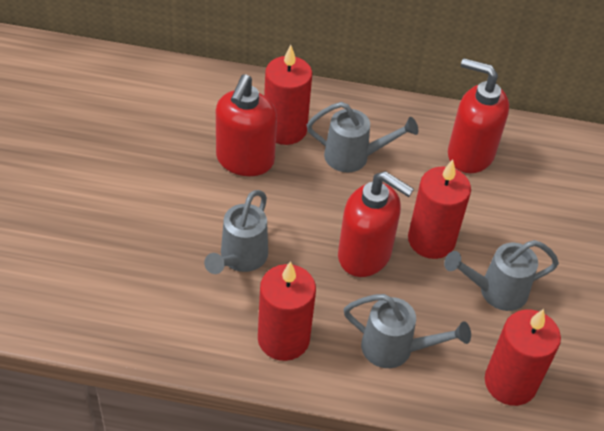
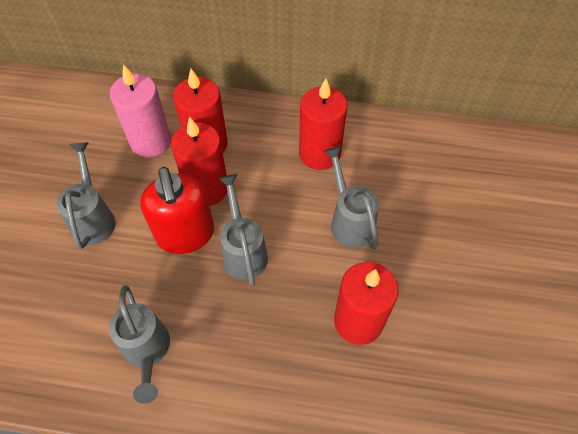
pink candle: none = 0 -> [110,64,171,157] = 1
red soap dispenser: [216,74,277,176] [338,171,414,277] [448,58,509,173] = 3 -> [140,167,214,254] = 1

